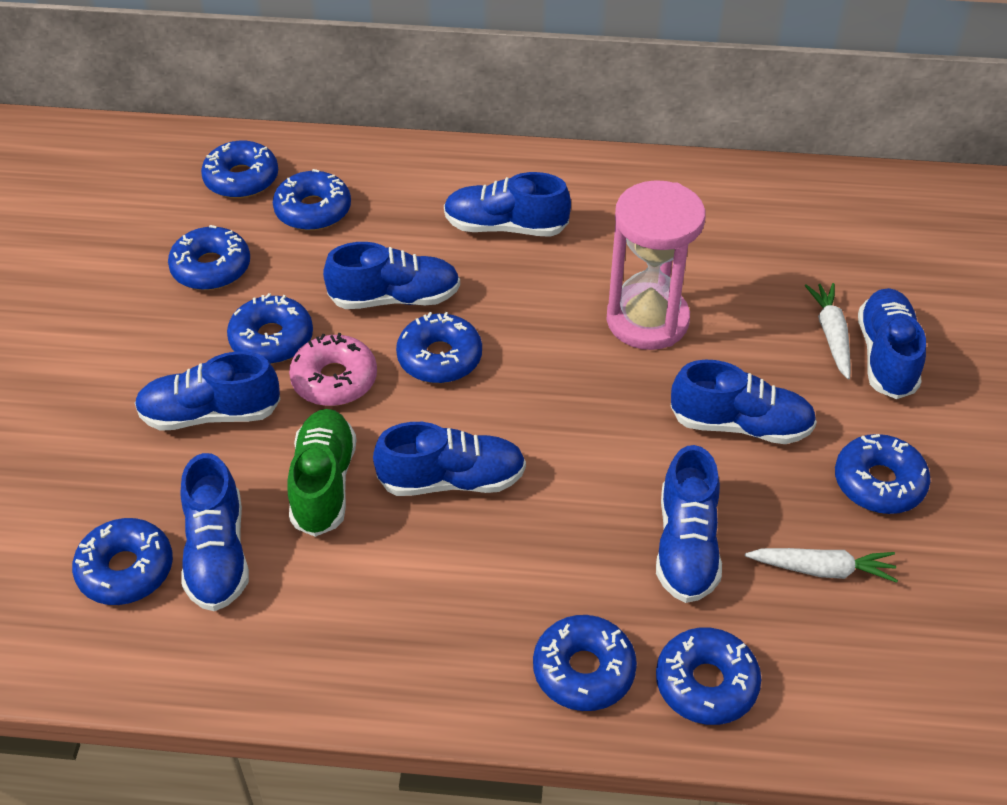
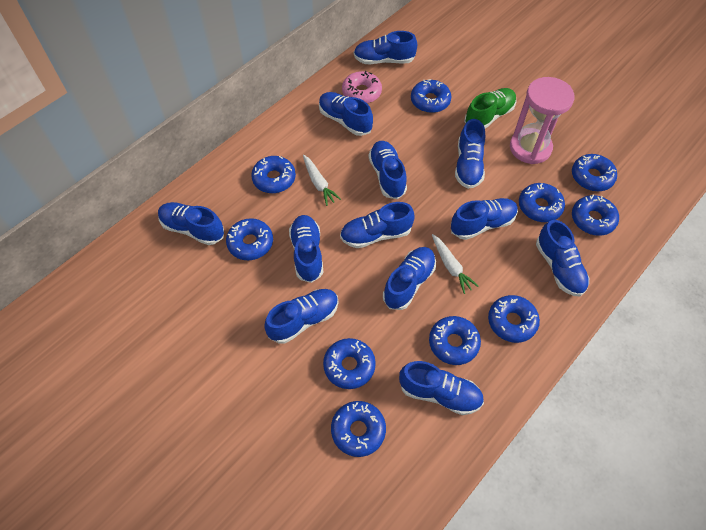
blue donut: [72,518,173,605] [168,225,250,290] [201,141,278,198] [227,293,313,364] [273,169,351,231] [396,312,482,383] [533,615,637,711] [656,627,761,725] [835,434,931,514] = 9 -> [226,218,273,260] [251,156,296,193] [323,338,376,389] [331,401,386,457] [411,79,451,113] [429,316,481,365] [488,295,540,343] [519,183,565,222] [572,154,617,191] [572,195,619,236] = 10
blue shoe: [135,351,280,431] [180,453,249,611] [323,242,460,309] [373,422,526,496] [444,172,571,237] [656,445,722,603] [671,360,817,444] [858,288,926,399] = 8 -> [158,202,224,245] [264,289,338,344] [289,215,323,283] [319,92,373,136] [340,202,415,248] [354,31,417,64] [368,141,407,199] [383,247,436,310] [399,361,484,415] [451,198,518,240] [455,119,485,189] [536,220,589,296] = 12

